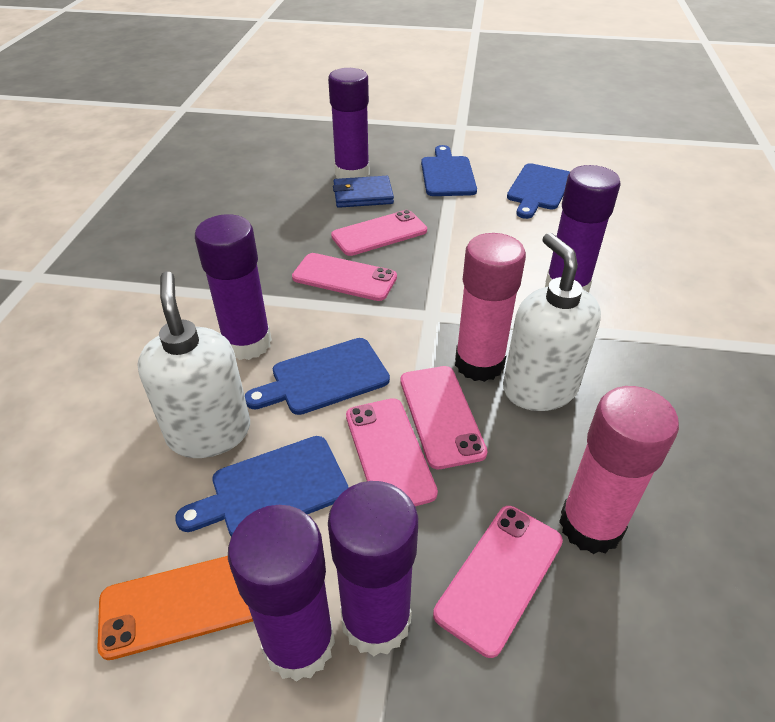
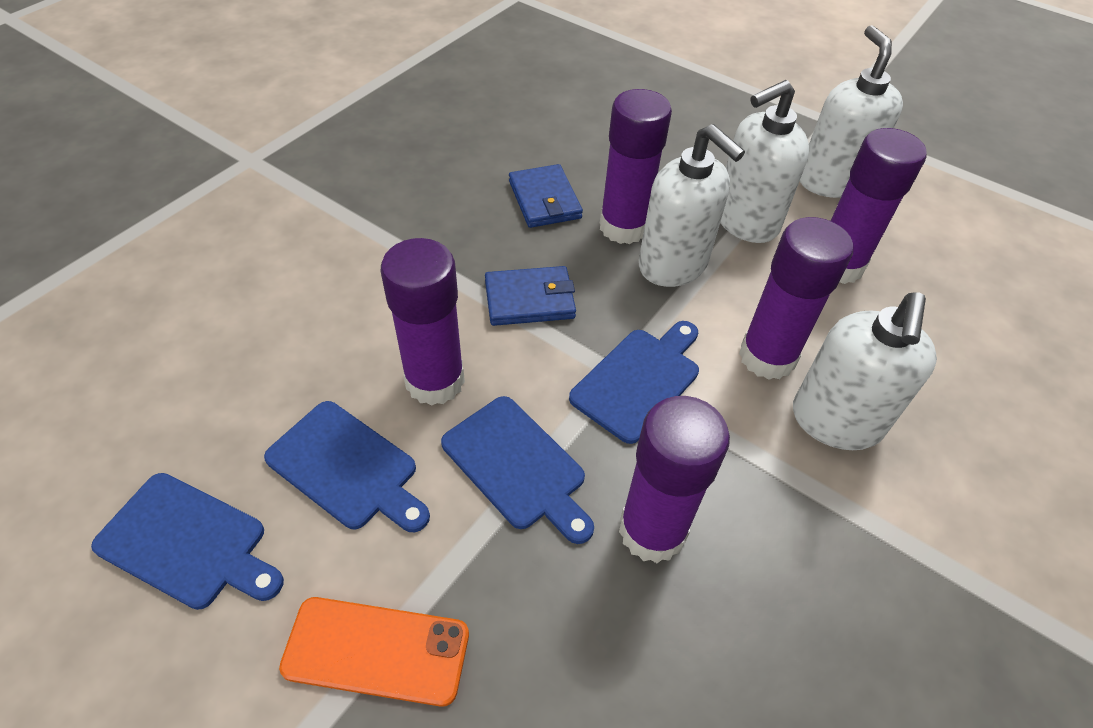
blue wallet: [333,176,394,208] = 1 -> [485,266,576,326] [509,164,583,228] = 2
pink glue stick: [455,233,526,382] [559,386,679,554] = 2 -> none = 0
pink phone: [292,253,397,301] [331,210,427,256] [346,398,438,506] [400,366,488,469] [433,506,563,658] = 5 -> none = 0
white soap dispenser: [137,271,250,458] [503,233,601,411] = 2 -> [638,124,745,287] [720,80,809,243] [793,292,937,450] [800,25,903,198] = 4

